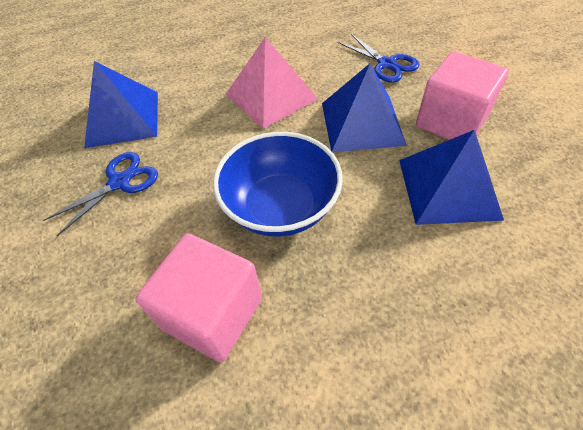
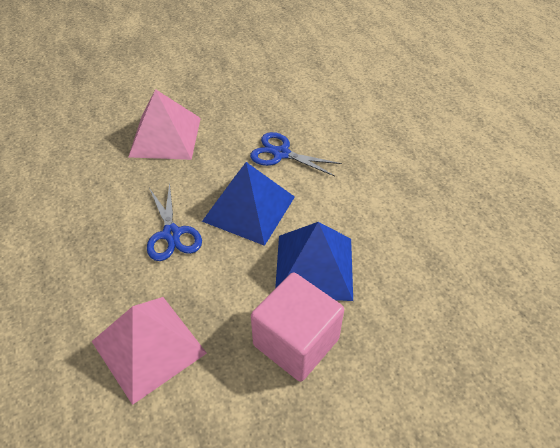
blue bowl: [213,132,343,236] = 1 -> none = 0
blue pyramid: [84,61,158,148] [322,63,407,152] [399,130,504,225] = 3 -> [202,162,295,246] [275,222,353,301] = 2
pink cube: [135,233,262,362] [416,51,509,140] = 2 -> [251,272,344,382] = 1
pink pyramid: [226,37,318,129] = 1 -> [92,297,207,405] [129,89,201,160] = 2

